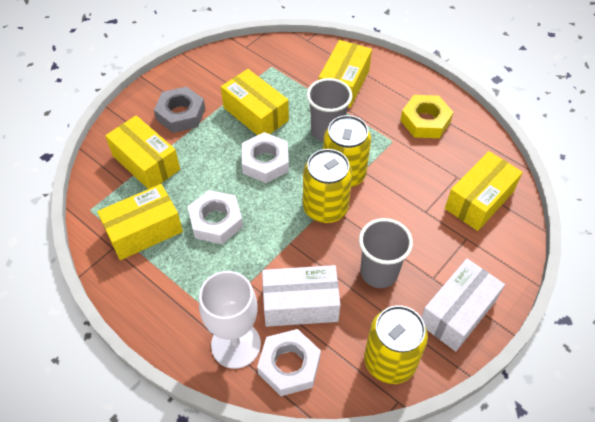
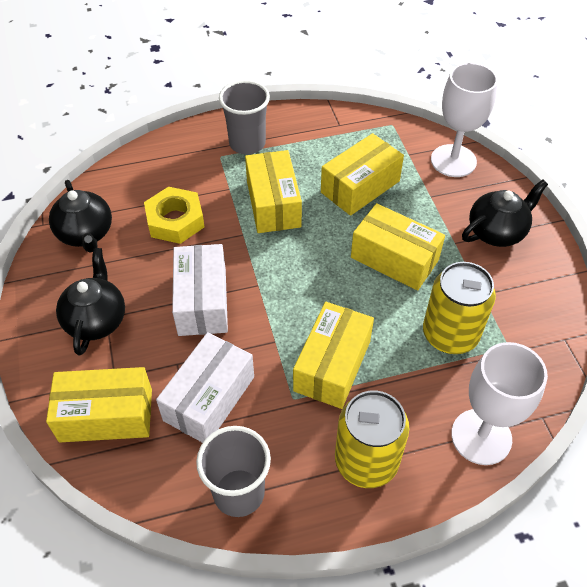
black teapot: none = 0 -> [49,180,112,253] [56,248,125,356] [462,180,548,247] = 3
grey nut: [154,86,205,133] = 1 -> none = 0
white goblet: [199,271,261,369] = 1 -> [431,63,498,177] [451,342,548,465] = 2
white nut: [188,190,243,244] [242,132,289,183] [257,329,321,396] = 3 -> none = 0
yellow can: [303,149,353,223] [323,115,371,187] [364,305,428,384] = 3 -> [335,391,409,488] [423,262,496,354] = 2

